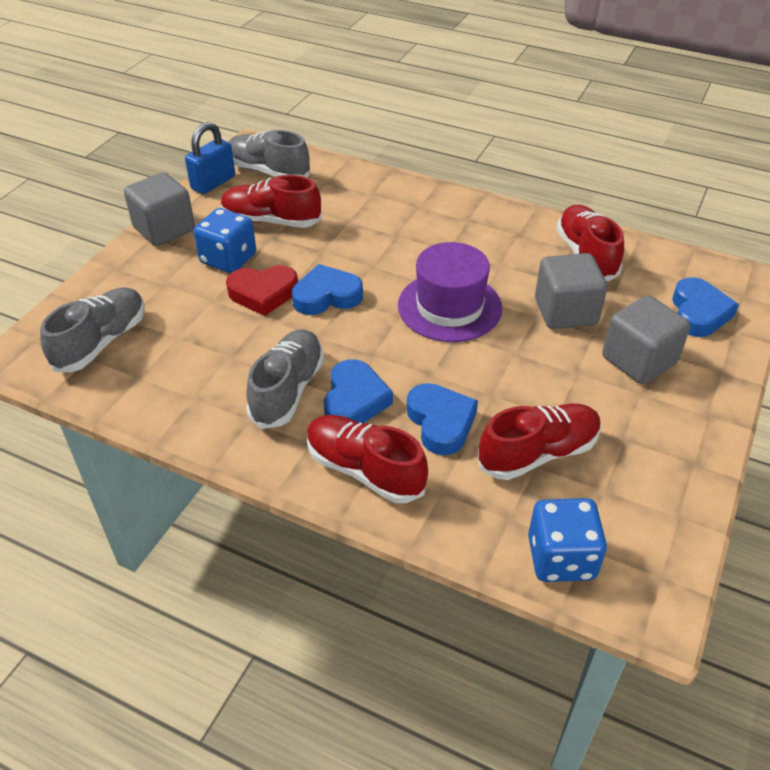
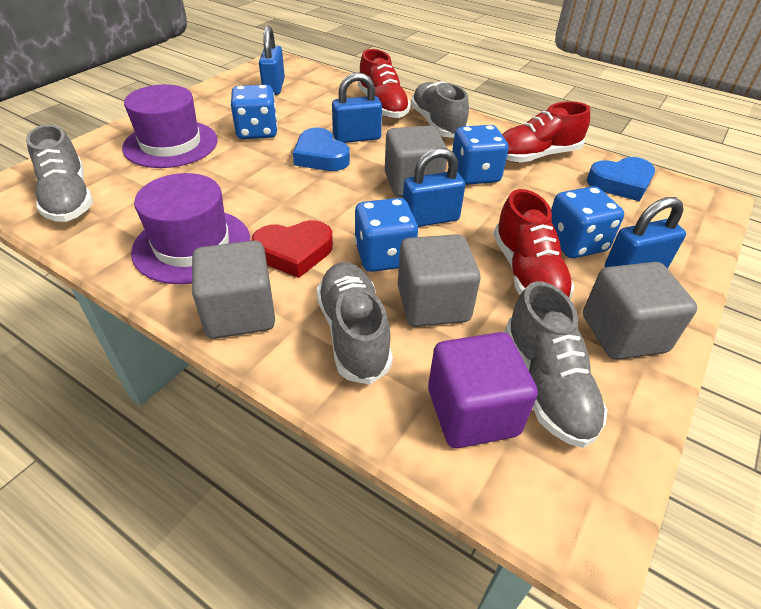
blue dice: [194,208,256,273] [528,498,607,582] = 2 -> [231,85,278,139] [354,198,418,272] [452,125,509,185] [551,186,624,258] = 4
blue heart: [292,264,363,315] [324,359,393,424] [407,383,478,455] [672,277,739,337] = 4 -> [293,128,350,171] [587,157,655,201] = 2
blue padlock: [185,122,235,194] = 1 -> [259,26,285,95] [332,72,382,143] [403,148,465,227] [605,197,686,269] = 4
grey cube: [124,172,195,246] [535,253,607,329] [602,295,690,384] = 3 -> [192,240,275,339] [385,125,447,197] [398,234,480,327] [583,262,697,360] = 4
grey shoe: [40,287,145,372] [228,130,310,177] [246,329,324,429] = 3 -> [26,124,93,222] [316,262,393,385] [411,81,469,138] [505,281,607,448] = 4
purple cube: none = 0 -> [428,332,538,448] = 1
purple hat: [398,242,502,342] = 1 -> [122,84,218,168] [131,173,250,284] = 2
red shoe: [221,175,322,228] [307,415,428,503] [478,403,601,480] [556,205,624,281] = 4 -> [358,49,411,118] [493,189,575,299] [502,101,590,163] = 3

